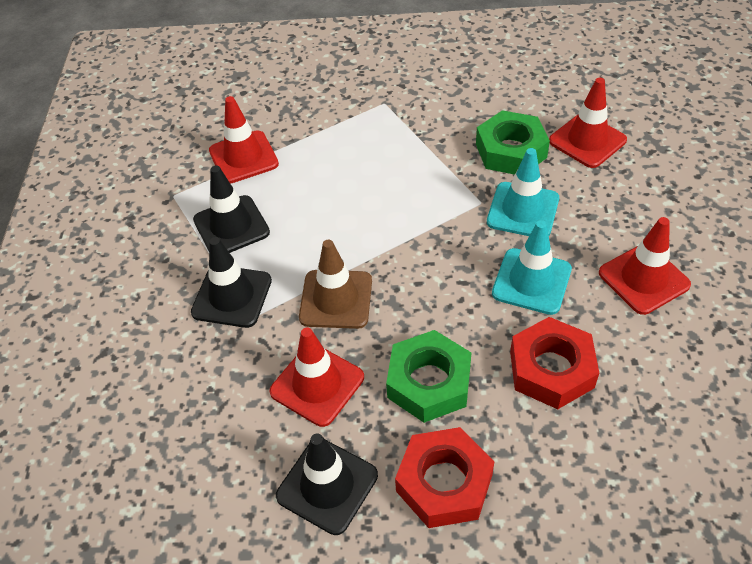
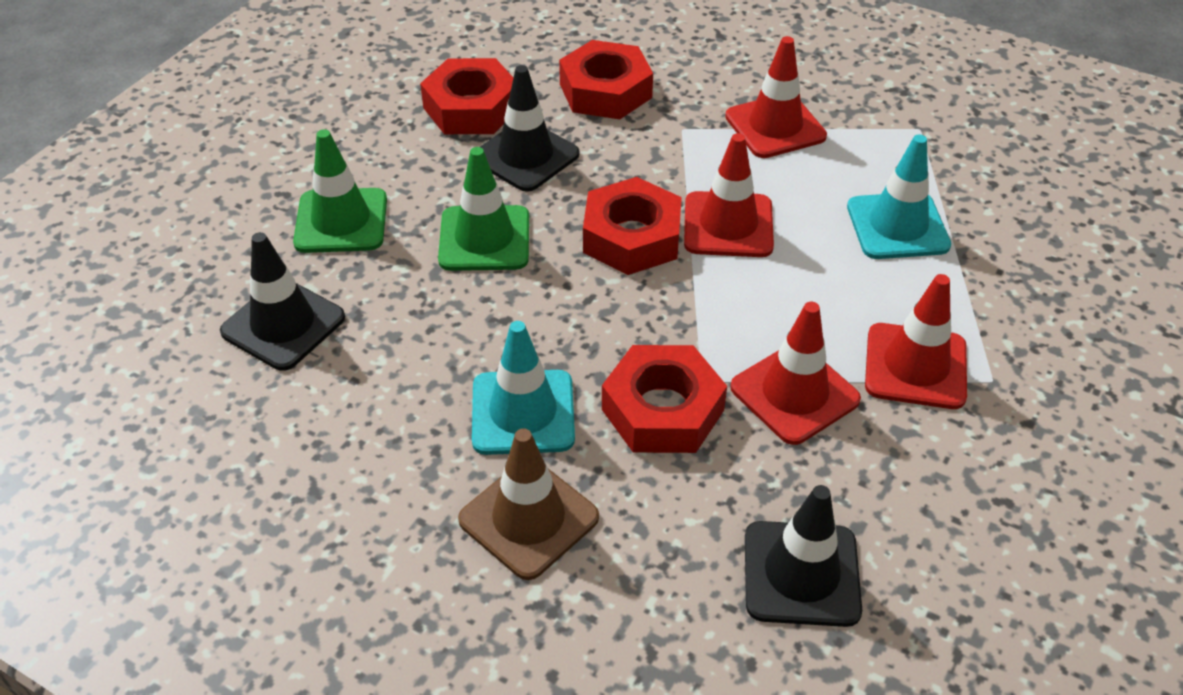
green nut: [386,330,471,423] [476,110,550,175] = 2 -> none = 0
green traffic cone: none = 0 -> [293,129,387,253] [438,147,529,271] = 2
red nut: [395,427,494,528] [510,317,599,409] = 2 -> [420,58,513,134] [559,40,653,119] [583,177,682,275] [602,345,727,453] = 4

